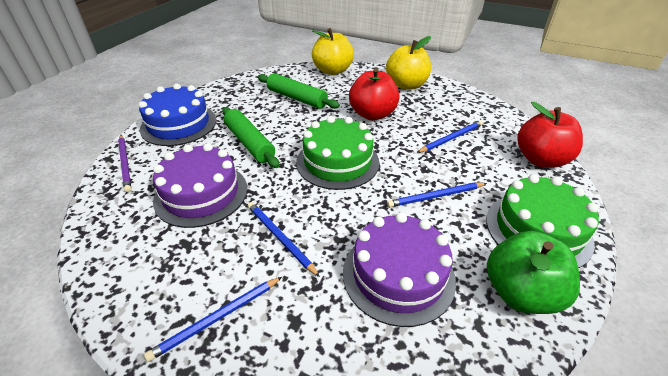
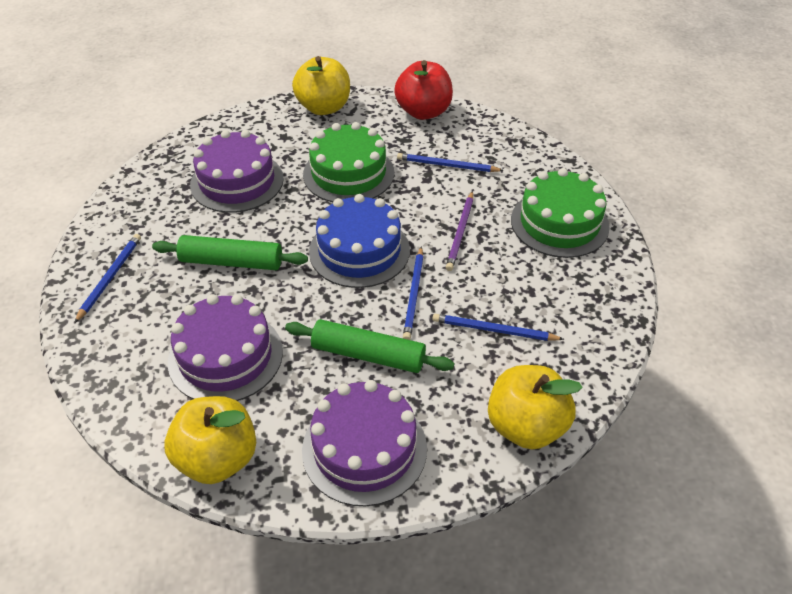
green apple: [487,231,580,314] = 1 -> none = 0
purple cake: [153,143,247,228] [343,213,456,327] = 2 -> [168,294,283,401] [190,130,284,213] [302,380,427,506] = 3
red apple: [349,68,400,120] [517,102,583,168] = 2 -> [394,60,453,120] = 1
yellow apple: [312,28,354,75] [386,36,431,90] = 2 -> [165,396,256,484] [292,56,350,115] [488,365,583,449] = 3

